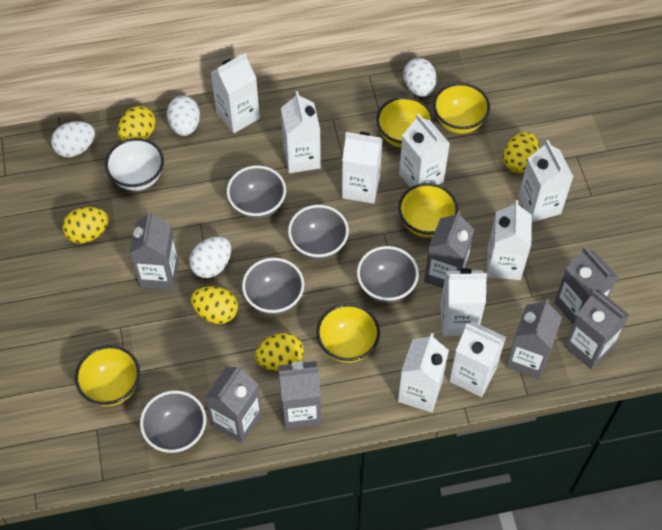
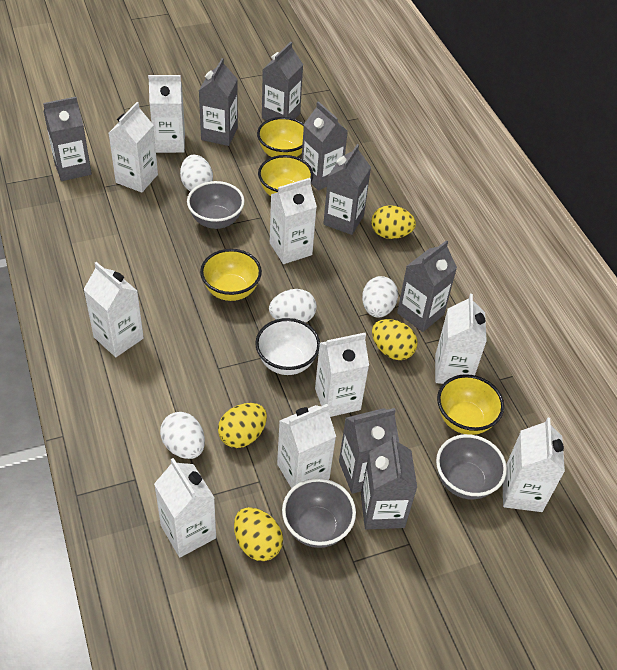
grey bowl: [140,390,206,453] [227,166,286,219] [242,258,304,315] [288,205,349,260] [357,246,419,303] = 5 -> [187,181,245,229] [282,478,356,548] [436,434,507,499] = 3
grey carton: [130,210,179,290] [205,364,262,443] [278,361,321,429] [424,211,475,288] [506,299,562,379] [554,247,617,324] [564,290,629,369] = 7 -> [43,97,92,181] [199,58,238,146] [262,42,303,120] [302,101,348,191] [323,144,371,235] [339,408,399,494] [361,435,417,529] [397,240,457,332] = 8
yellow bowl: [75,345,140,406] [316,303,380,363] [376,96,434,148] [398,183,459,238] [433,83,490,134] = 5 -> [200,249,262,301] [257,117,304,157] [258,155,313,196] [437,374,504,435] = 4
yellow egg: [62,207,109,243] [117,106,156,141] [190,286,238,324] [255,333,304,371] [503,132,539,173] = 5 -> [218,403,267,448] [234,507,283,561] [371,205,416,239] [372,319,418,360] = 4

